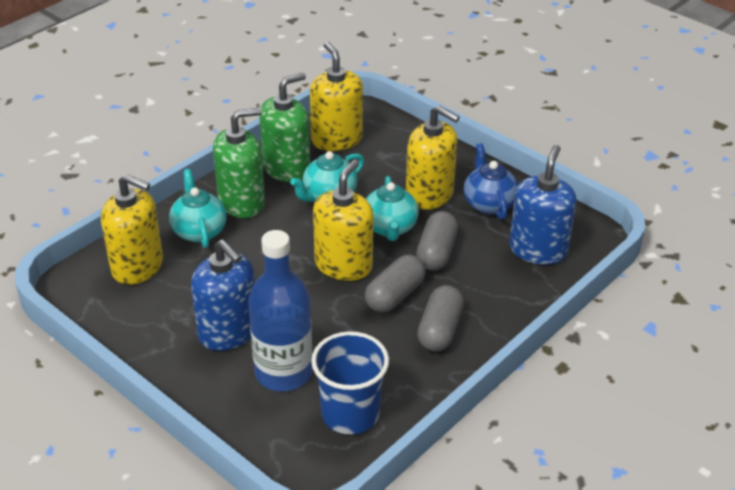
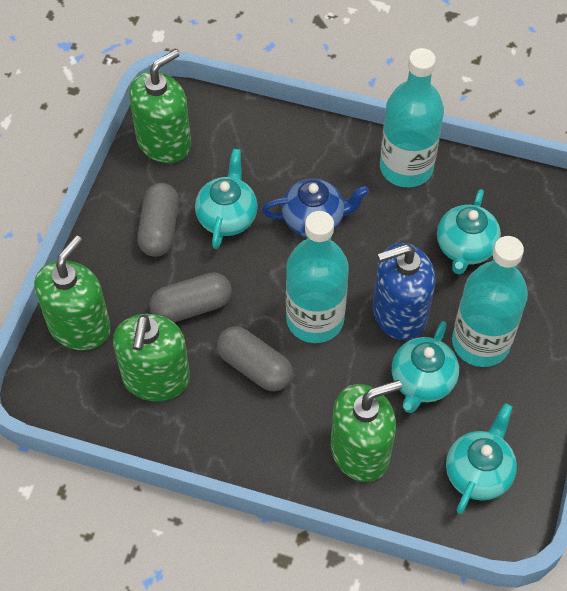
blue bottle: [248,230,312,391] = 1 -> none = 0
blue cup: [311,331,389,434] = 1 -> none = 0
blue soap dispenser: [191,239,255,351] [509,145,577,265] = 2 -> [373,243,436,340] = 1
green soap dispenser: [213,108,265,218] [259,73,310,182] = 2 -> [34,236,111,350] [113,314,190,401] [129,50,191,163] [331,380,402,482] = 4
turquoise bottle: none = 0 -> [286,211,349,343] [380,48,444,187] [452,236,528,367] = 3
turquoise teapot: [169,169,227,248] [290,151,364,202] [366,176,419,241] = 3 -> [195,149,258,249] [392,321,459,413] [437,189,501,275] [446,403,517,514] = 4
yellow soap dispenser: [101,174,163,285] [310,42,363,151] [313,160,374,281] [406,105,460,210] = 4 -> none = 0

